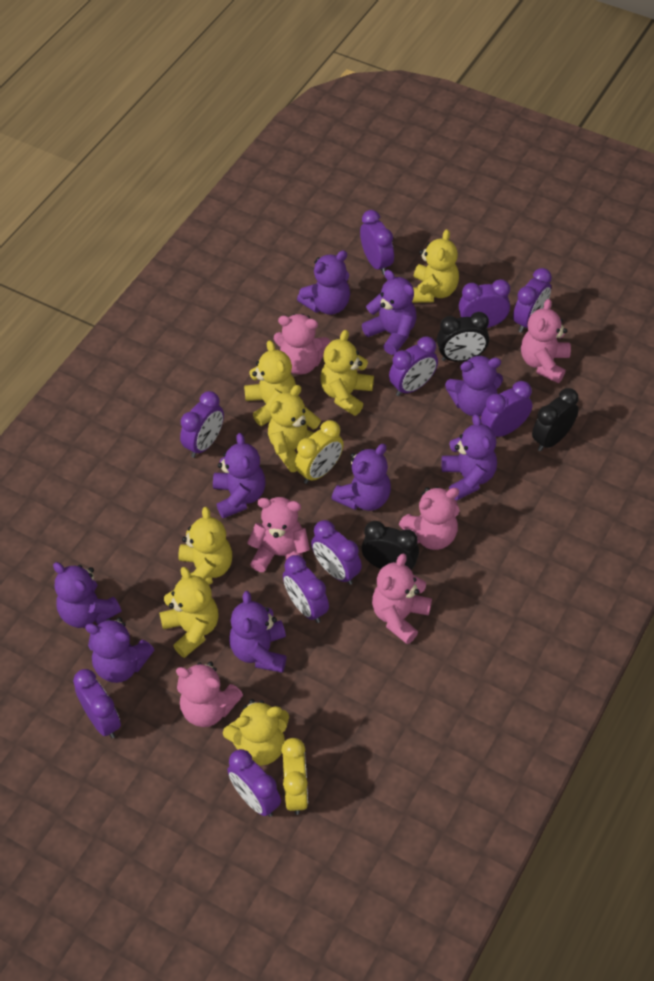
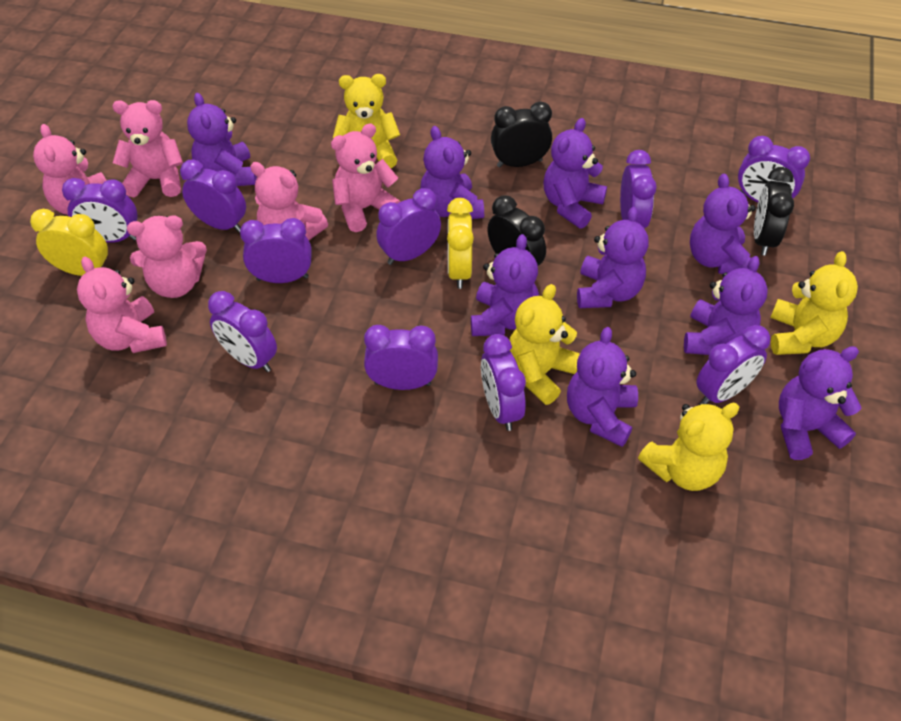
yellow teddy bear: [159,567,219,658] [178,507,232,584] [223,699,289,766] [244,340,296,426] [268,385,321,472] [320,330,374,416] [412,229,459,303] = 7 -> [333,74,400,168] [510,284,580,405] [638,402,739,491] [770,251,858,355] = 4

